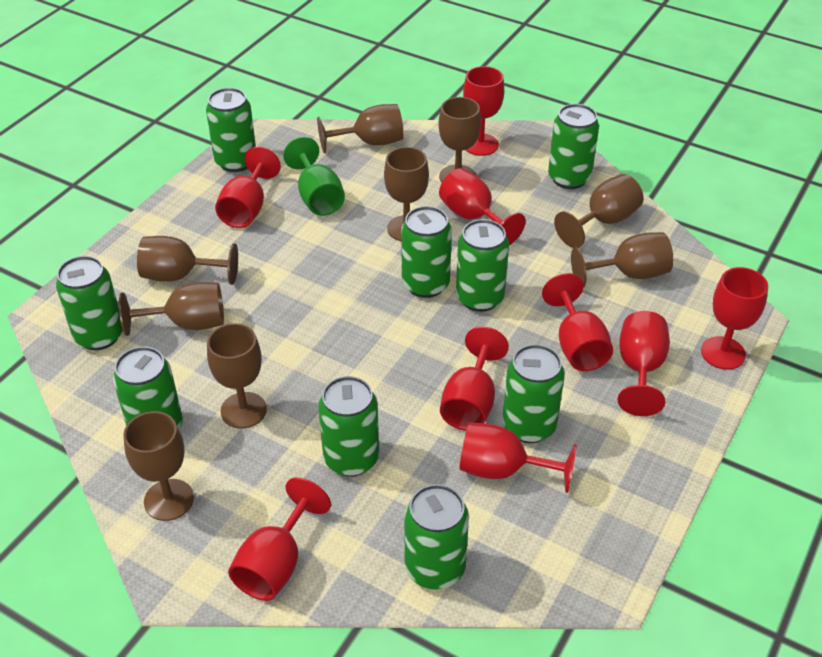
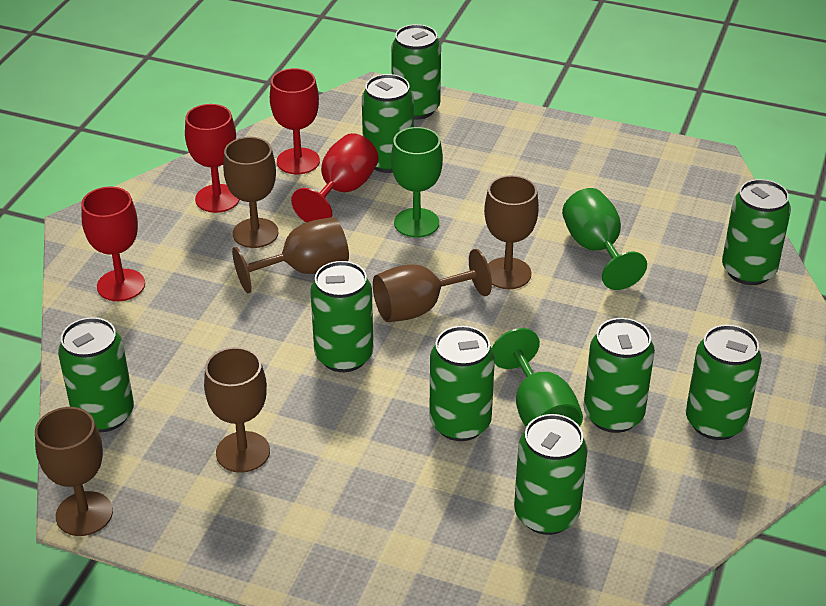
brown goblet: [119,282,224,336] [123,411,194,521] [137,236,238,285] [207,323,267,428] [317,104,404,153] [384,147,429,241] [438,97,481,182] [554,174,643,248] [571,232,673,288] = 9 -> [35,407,113,536] [204,347,270,473] [223,137,279,248] [232,217,349,293] [373,249,492,322] [484,175,539,289] = 6
green goblet: [283,137,345,216] = 1 -> [391,127,443,238] [492,328,583,427] [562,188,647,290] = 3
red goblet: [215,147,281,228] [228,477,331,601] [439,168,526,245] [440,327,509,431] [460,423,577,493] [463,66,504,156] [542,273,613,371] [618,311,670,416] [701,267,768,370] = 9 -> [81,187,145,301] [185,104,240,213] [270,68,320,174] [291,133,379,223] = 4

